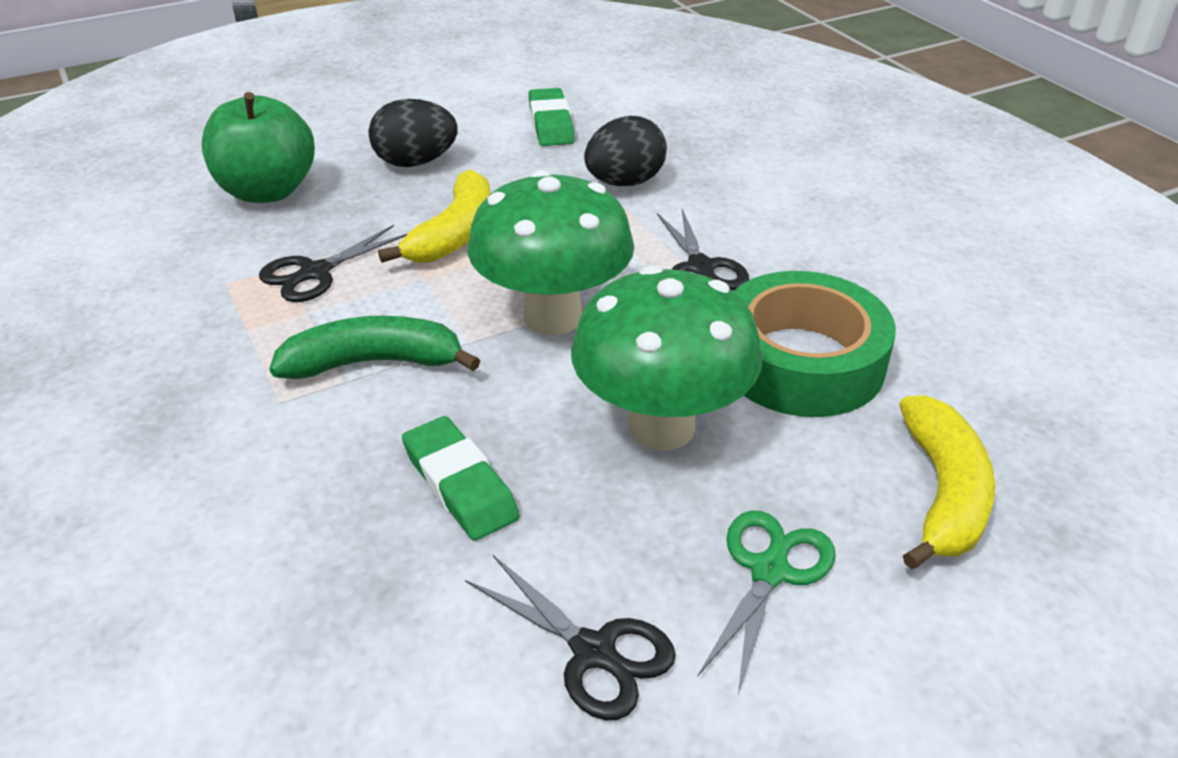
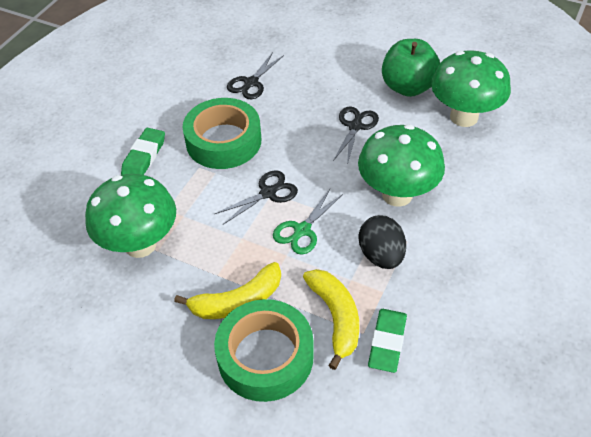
black egg: [368,99,457,167] [584,116,667,186] = 2 -> [359,215,406,269] = 1
green banana: [269,315,480,379] = 1 -> none = 0
green mushroom: [468,170,634,335] [571,265,763,451] = 2 -> [85,174,176,258] [358,124,445,207] [431,50,511,127] = 3
green tape: [733,271,896,417] = 1 -> [182,98,261,169] [214,299,314,402] = 2

